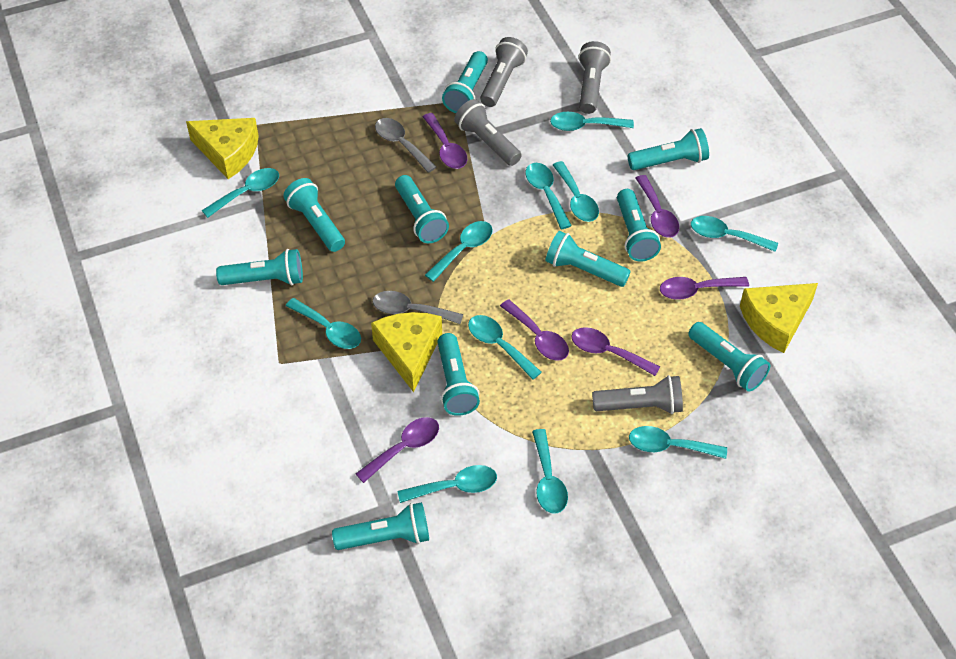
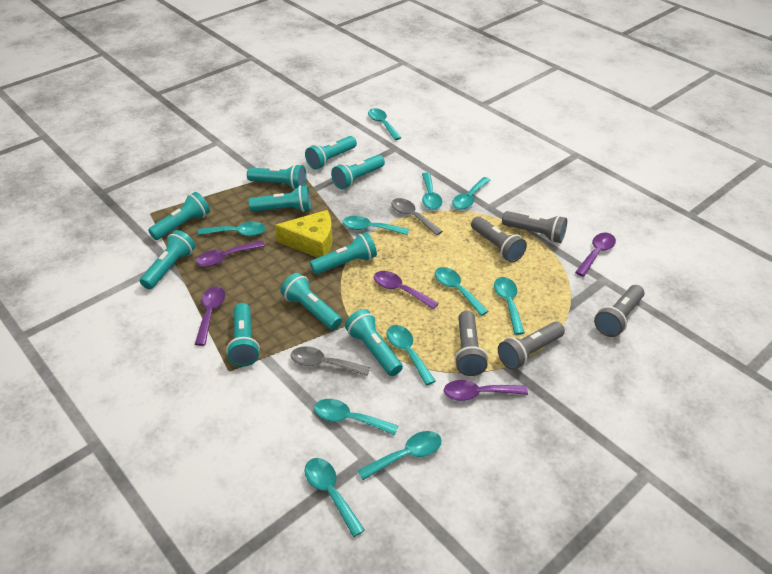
grey flashlight: [454,99,522,166] [480,37,528,107] [578,41,611,114] [592,375,683,414] = 4 -> [455,311,488,376] [471,216,527,263] [498,321,565,370] [502,211,567,243] [594,285,644,337] = 5
purple spoon: [356,417,439,483] [423,113,467,169] [500,299,569,361] [571,327,660,376] [635,175,679,238] [660,277,749,300] = 6 -> [195,286,225,346] [196,241,265,267] [374,271,439,310] [444,380,528,401] [575,233,616,277] = 5
yellow cheese: [186,118,259,179] [371,312,442,392] [740,283,818,353] = 3 -> [275,210,333,258] = 1

